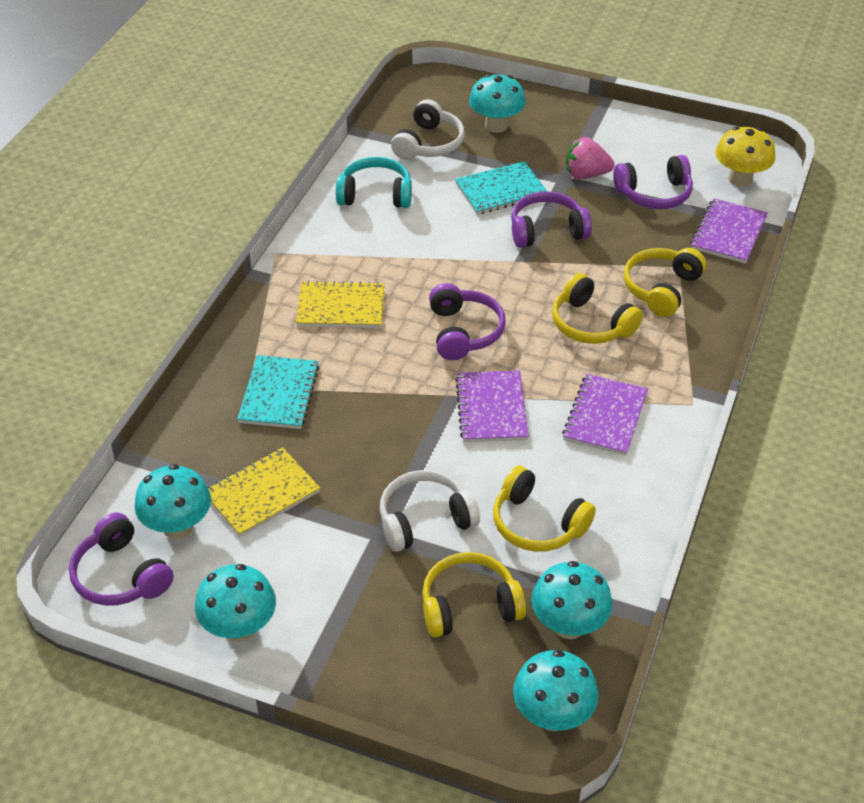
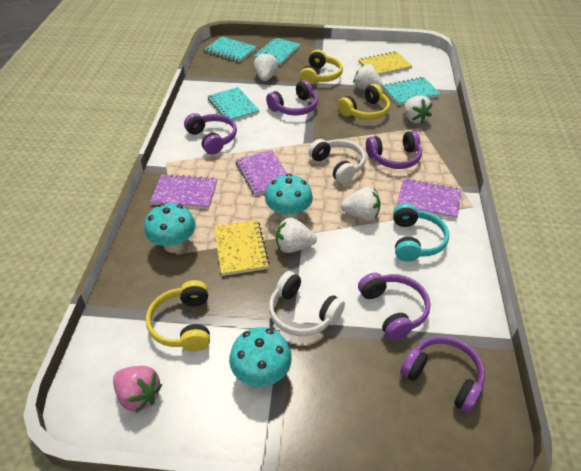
purple headphones: [69,513,174,606] [429,283,505,360] [511,192,592,248] [613,155,693,209] = 4 -> [184,113,237,155] [266,80,318,115] [358,273,430,341] [366,131,422,169] [400,336,485,414] = 5
turquoise mushroom: [134,464,211,539] [195,564,276,642] [469,74,526,133] [513,650,599,731] [532,561,613,639] = 5 -> [144,203,196,253] [229,327,292,387] [265,174,313,220] = 3
turquoise notebook: [237,355,320,429] [455,161,547,215] = 2 -> [205,37,257,62] [208,87,260,121] [254,37,301,65] [383,77,441,105] = 4
white strawberry: none = 0 -> [254,52,279,81] [276,218,317,253] [341,187,381,221] [353,64,383,90] [405,96,432,124] = 5
yellow headphones: [422,552,526,638] [493,466,596,552] [552,273,643,344] [624,248,706,317] = 4 -> [146,280,210,352] [300,50,343,85] [338,84,390,120] = 3
yellow mushroom: [716,126,776,187] = 1 -> none = 0

